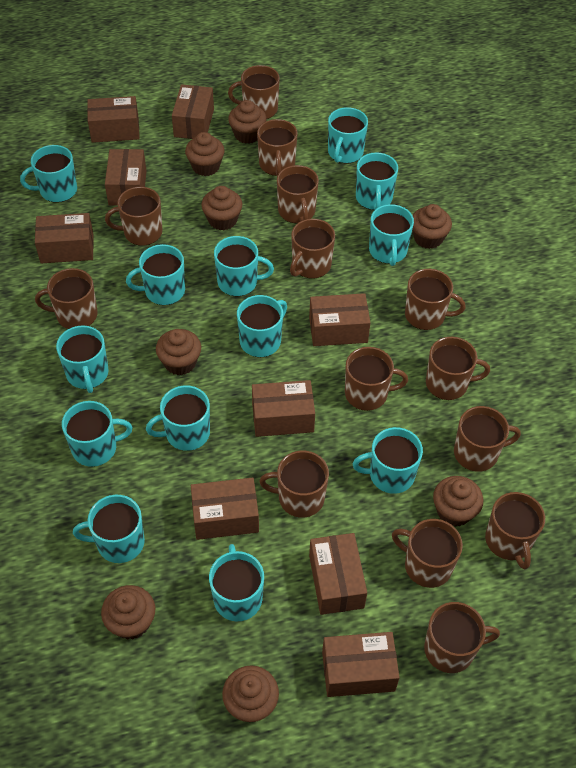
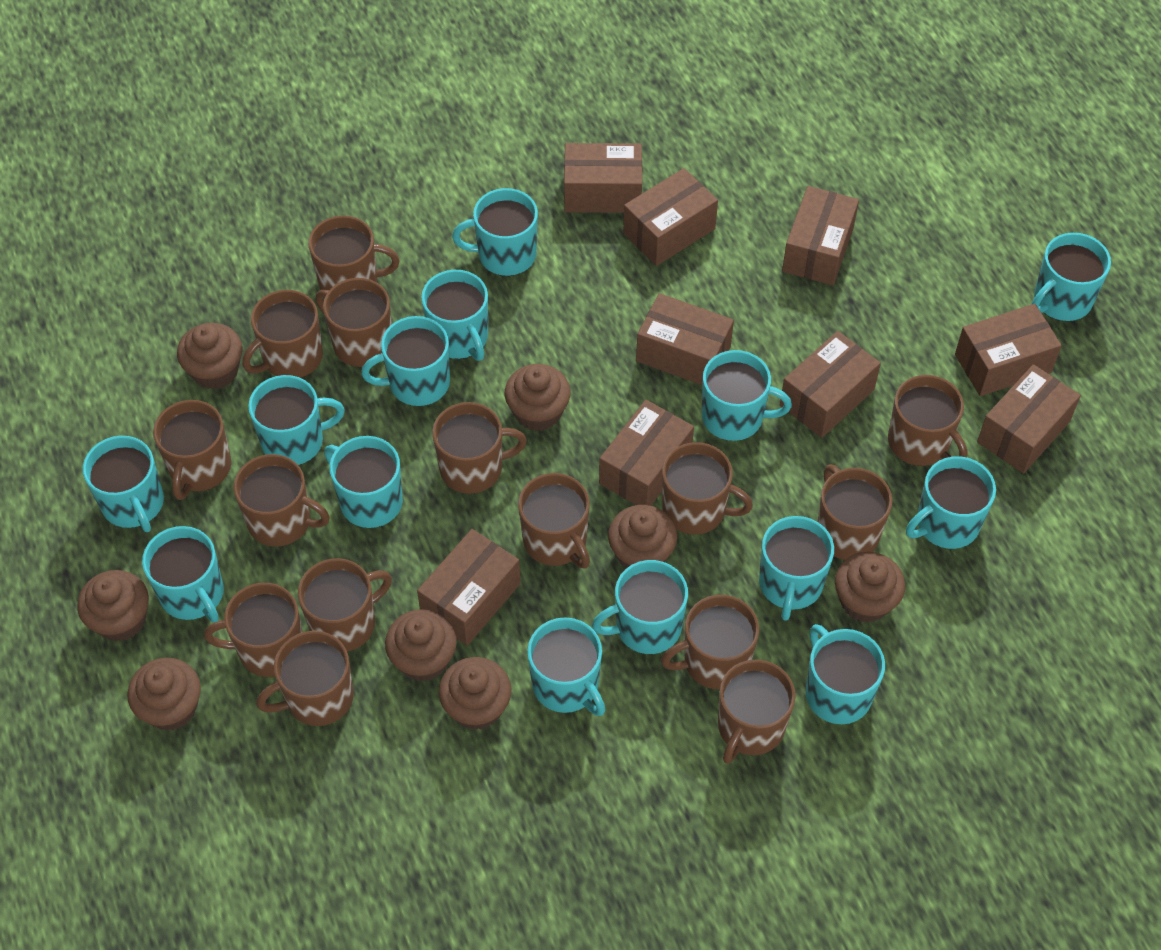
brown mug: [35,268,98,329] [105,187,162,246] [228,65,280,119] [257,119,298,176] [259,451,329,518] [277,165,319,223] [290,219,335,278] [345,347,408,411] [392,519,463,588] [405,269,466,330] [424,602,500,673] [426,337,490,400] [454,406,521,472] [485,492,545,570] = 14 -> [153,400,231,500] [204,583,302,677] [233,454,330,547] [243,290,323,378] [257,631,354,726] [298,558,392,652] [308,215,400,290] [316,278,392,367] [432,402,527,494] [518,473,590,569] [661,595,759,689] [662,442,753,535] [718,660,796,764] [818,464,893,560] [888,375,968,466] = 15
turquoise mug: [20,145,77,203] [56,325,109,393] [62,401,133,467] [73,495,145,563] [126,244,185,305] [146,385,210,451] [209,544,264,621] [214,236,274,296] [237,295,287,357] [328,107,368,163] [353,427,423,494] [356,152,398,210] [369,204,414,266] = 13 -> [83,436,164,532] [142,526,224,622] [248,375,345,465] [324,436,403,528] [361,316,450,406] [421,270,488,361] [452,188,538,276] [527,617,605,716] [592,560,688,654] [702,350,792,441] [759,516,834,621] [806,624,885,724] [906,456,996,549] [1032,233,1111,321] = 14

